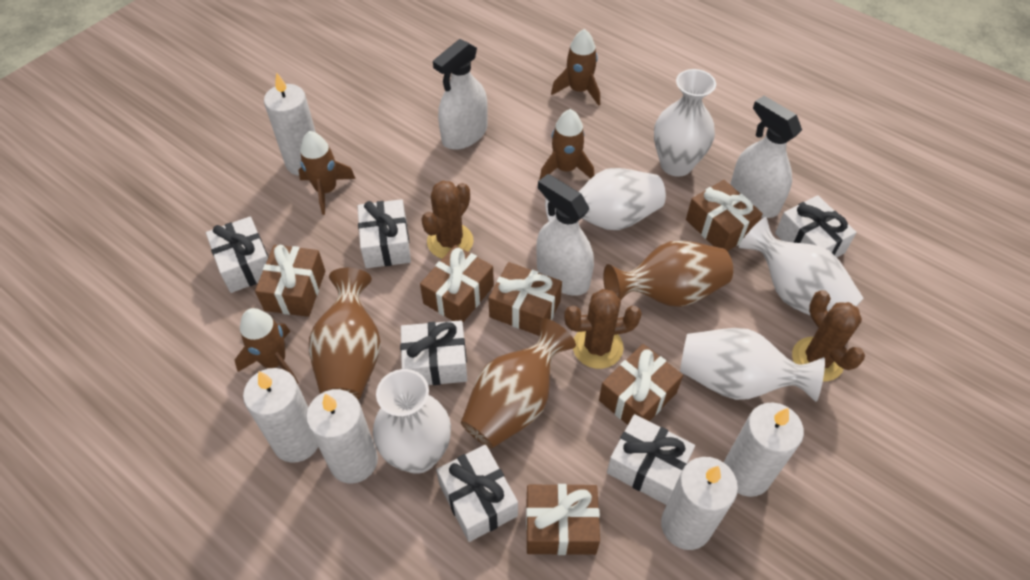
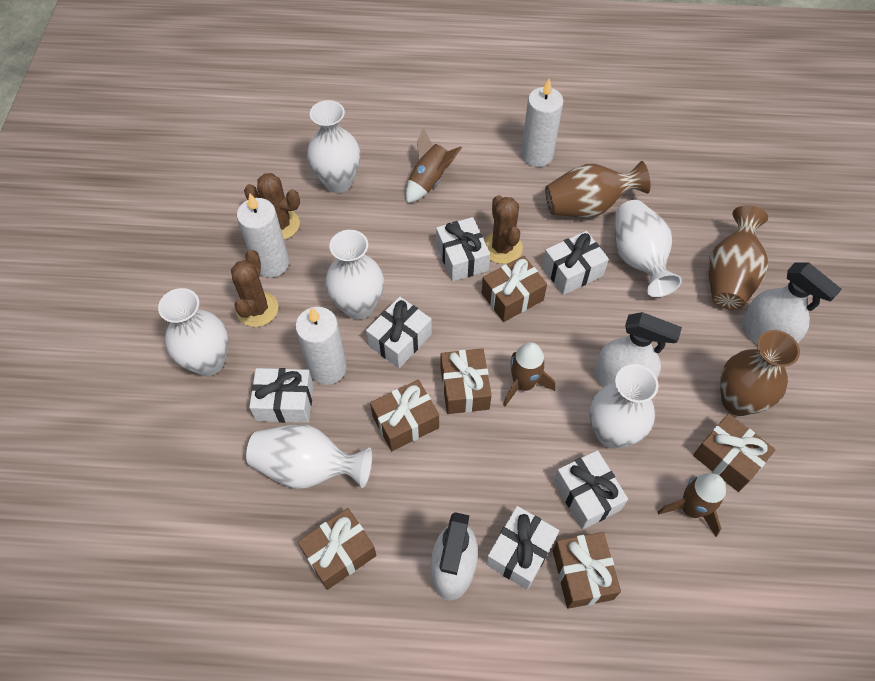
brown rocket: [235,308,298,384] [298,131,356,215] [539,109,594,180] [551,29,600,106] = 4 -> [406,128,462,203] [503,342,556,407] [658,473,726,537] = 3
white candle: [243,368,318,463] [264,72,316,176] [306,389,378,483] [661,457,738,550] [724,403,804,497] = 5 -> [237,194,289,278] [295,307,347,385] [521,79,564,167] = 3
white vase: [373,369,451,474] [545,168,666,230] [654,69,716,177] [680,328,825,402] [739,217,864,316] = 5 -> [158,288,229,376] [246,424,372,489] [307,100,360,193] [325,230,384,319] [589,364,659,449] [615,200,682,297] = 6

